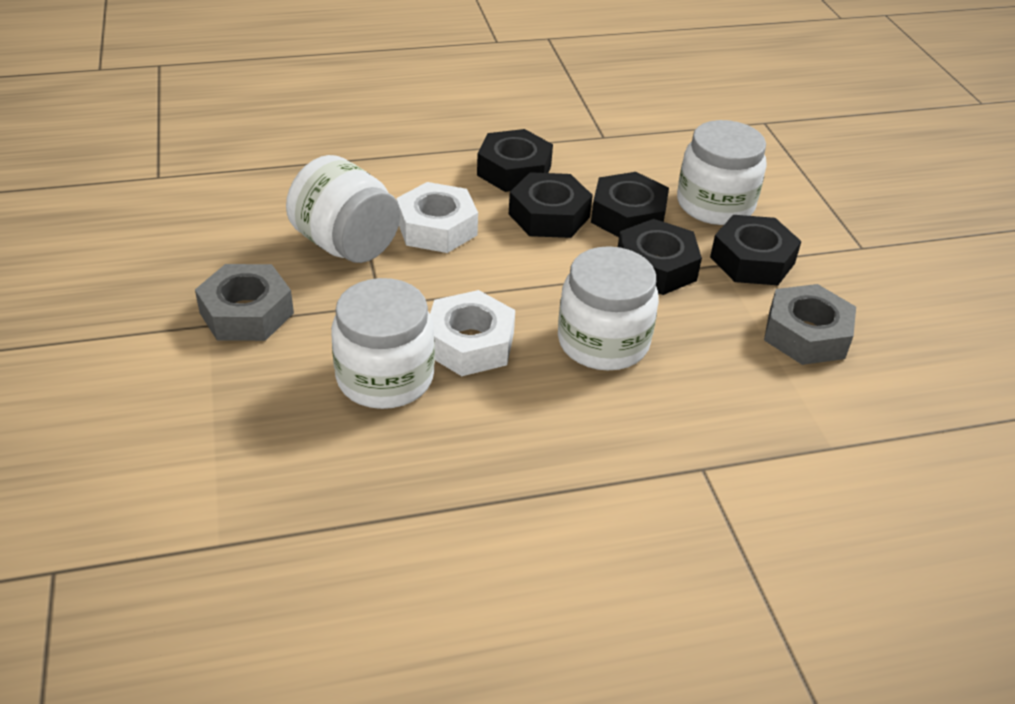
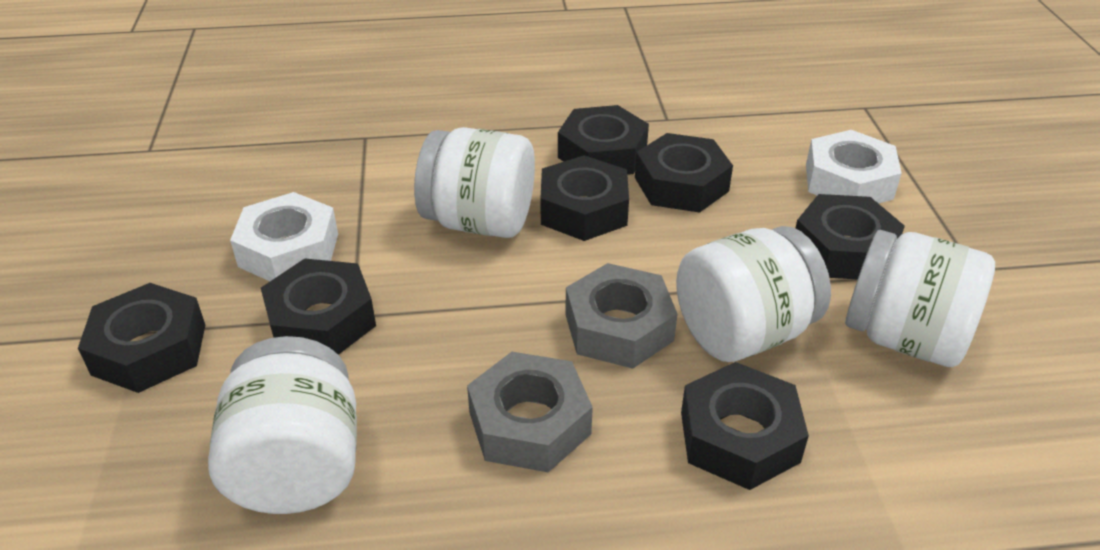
black nut: [477,129,553,192] [509,172,593,238] [591,172,669,237] [618,219,702,295] [710,215,802,285] = 5 -> [78,283,205,393] [261,258,376,355] [540,155,629,241] [558,105,649,175] [635,133,733,213] [681,362,809,490] [795,194,905,280] = 7

